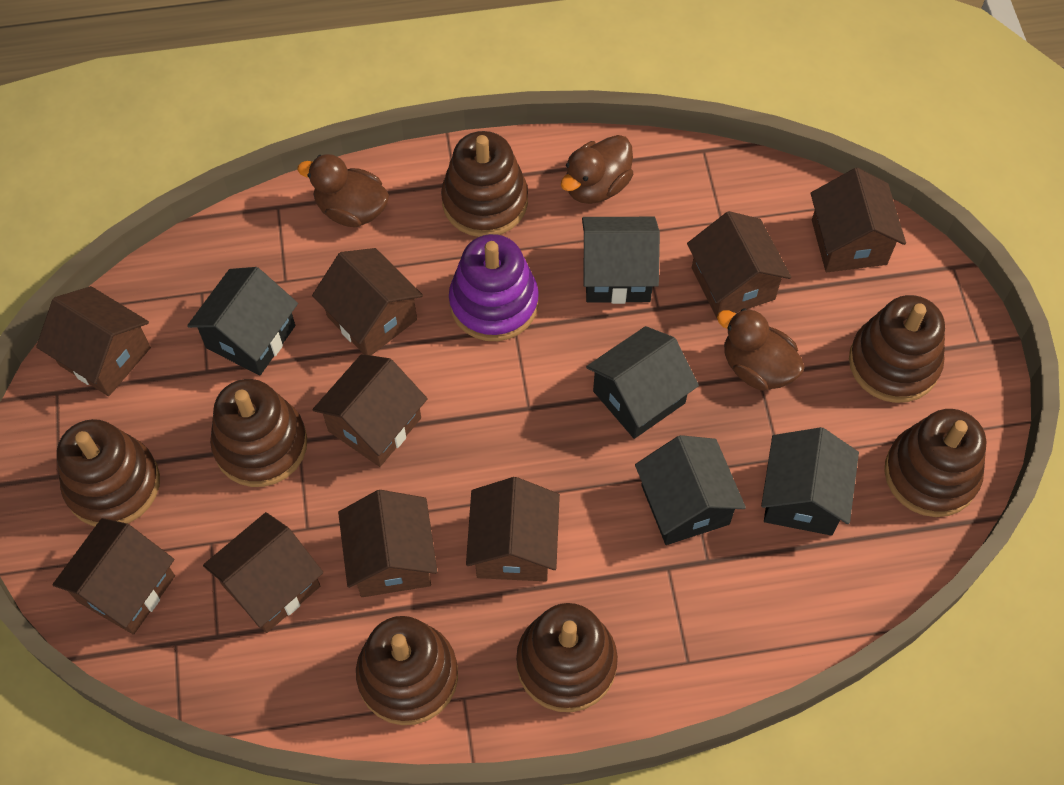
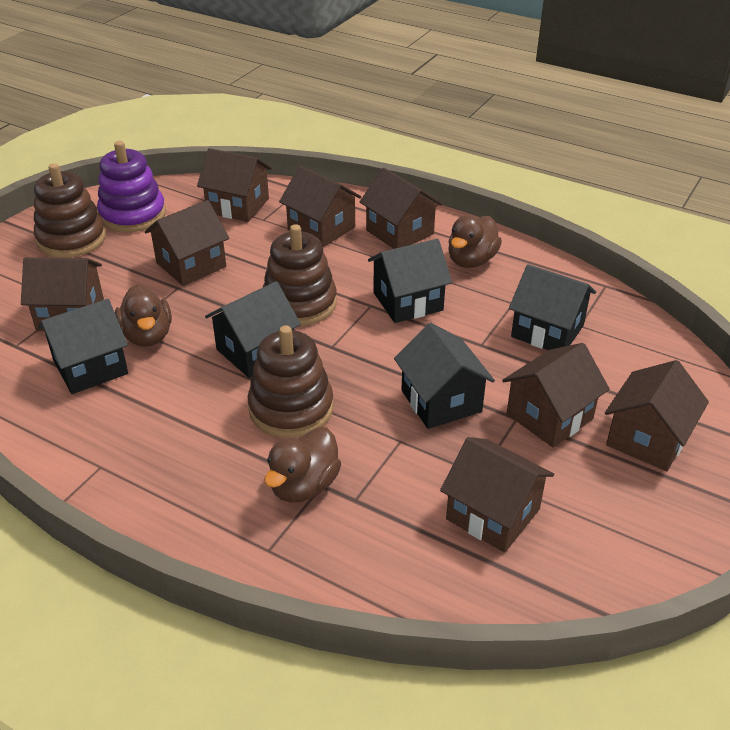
brown house: [36,286,151,396] [52,518,175,635] [203,512,323,633] [312,248,423,355] [313,354,428,467] [338,490,438,597] [466,477,560,581] [687,211,791,318] [811,168,906,272] = 9 -> [21,257,104,331] [145,200,229,286] [197,148,272,222] [279,166,361,247] [360,168,442,249] [440,437,554,553] [502,343,610,447] [605,360,709,471] = 8
brown stacking toy: [57,419,160,526] [210,379,307,487] [356,616,458,725] [441,131,528,237] [516,603,618,712] [849,295,945,403] [884,409,986,517] = 7 -> [34,163,106,258] [248,325,333,438] [263,224,337,326] = 3

